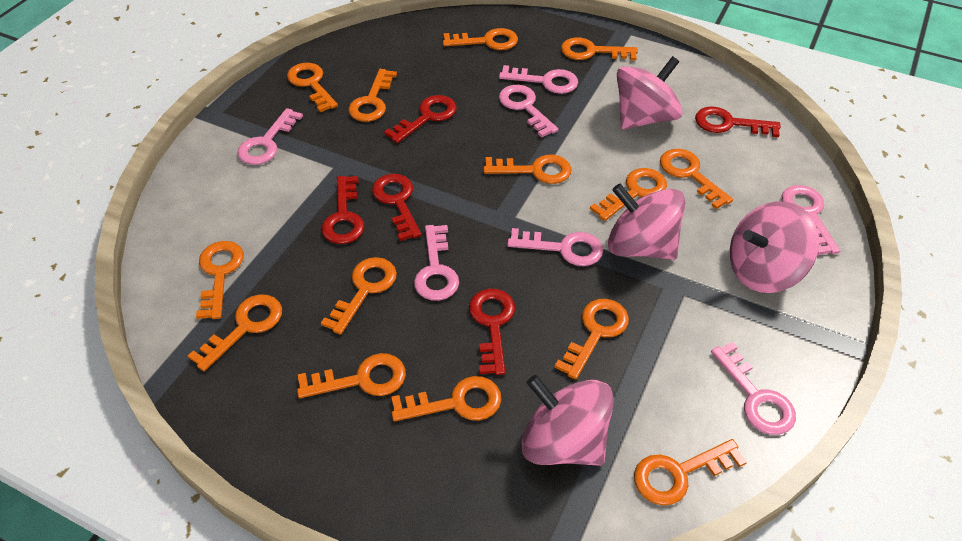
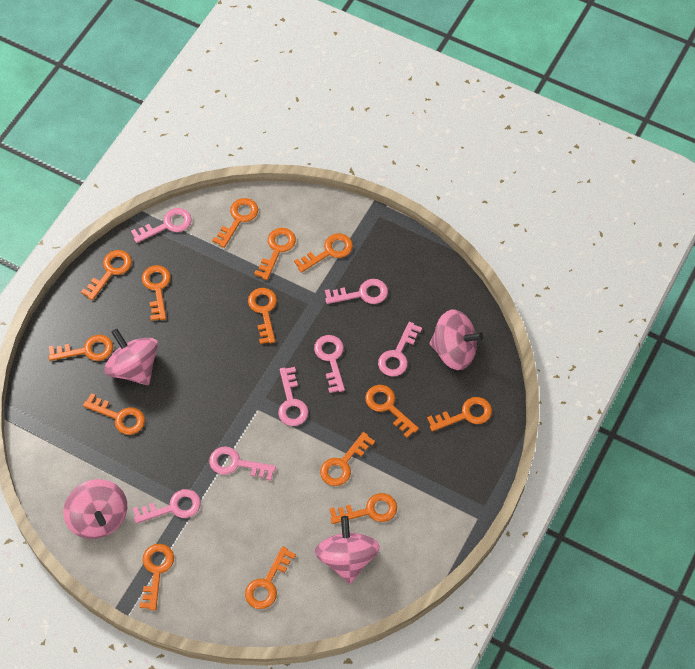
red key: [322,176,364,244] [372,174,421,241] [384,95,457,143] [469,289,515,375] [695,106,781,137] = 5 -> none = 0

